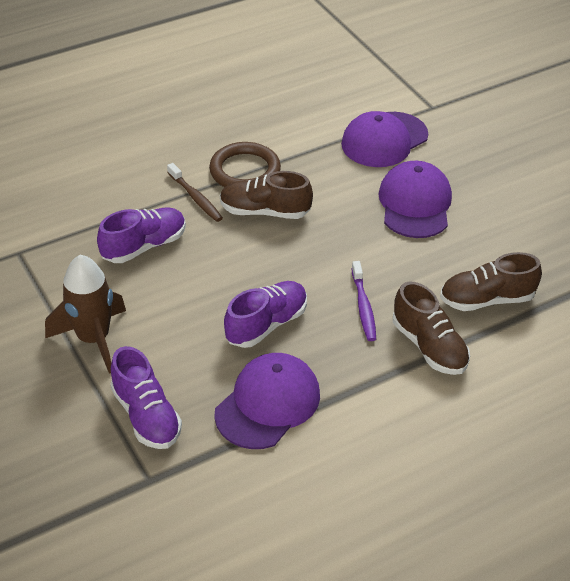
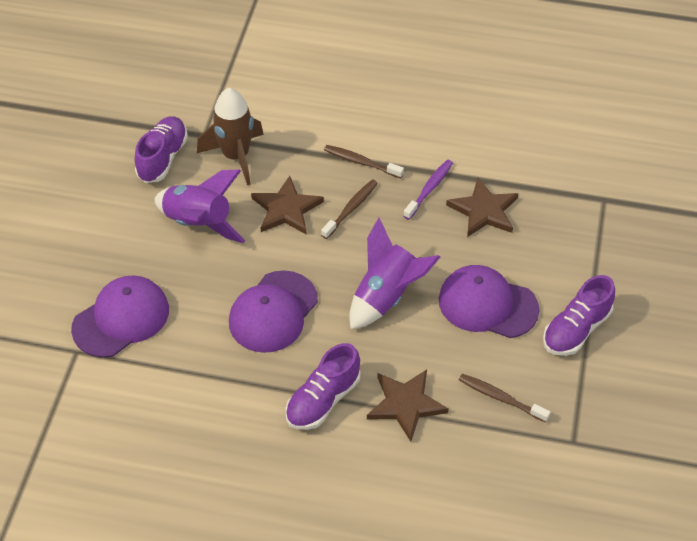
brown ring: [209,142,281,187] = 1 -> none = 0
brown shoe: [220,171,313,219] [393,282,470,375] [440,252,542,311] = 3 -> none = 0
brown star: none = 0 -> [251,176,324,234] [367,370,449,442] [446,178,519,237] = 3
brown toothbrush: [167,163,223,222] = 1 -> [321,180,378,239] [324,145,404,179] [459,374,550,423] = 3
purple rocket: none = 0 -> [154,170,245,243] [349,217,441,330] = 2

